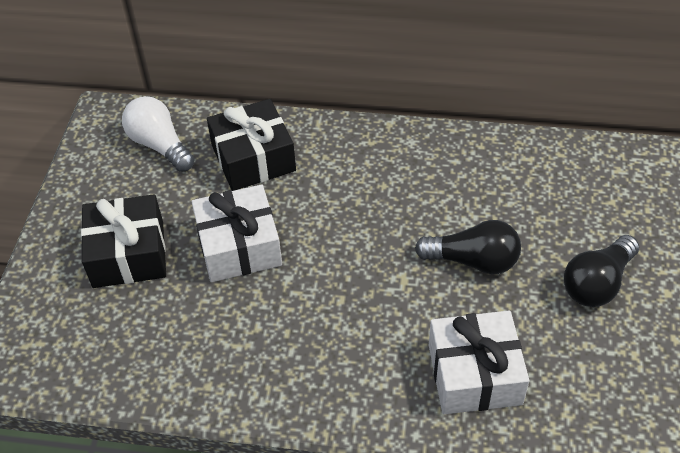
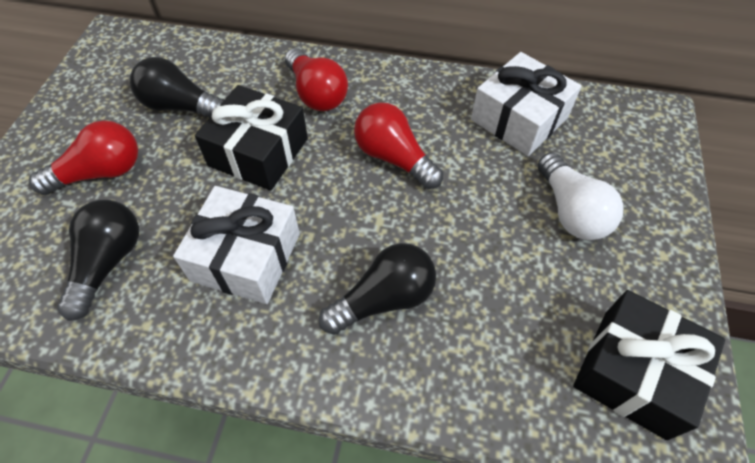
black light bulb: [415,220,521,274] [564,235,639,307] = 2 -> [57,200,139,321] [130,57,224,118] [319,243,436,335] = 3
red light bulb: none = 0 -> [29,120,138,195] [285,48,348,111] [354,102,443,189] = 3

